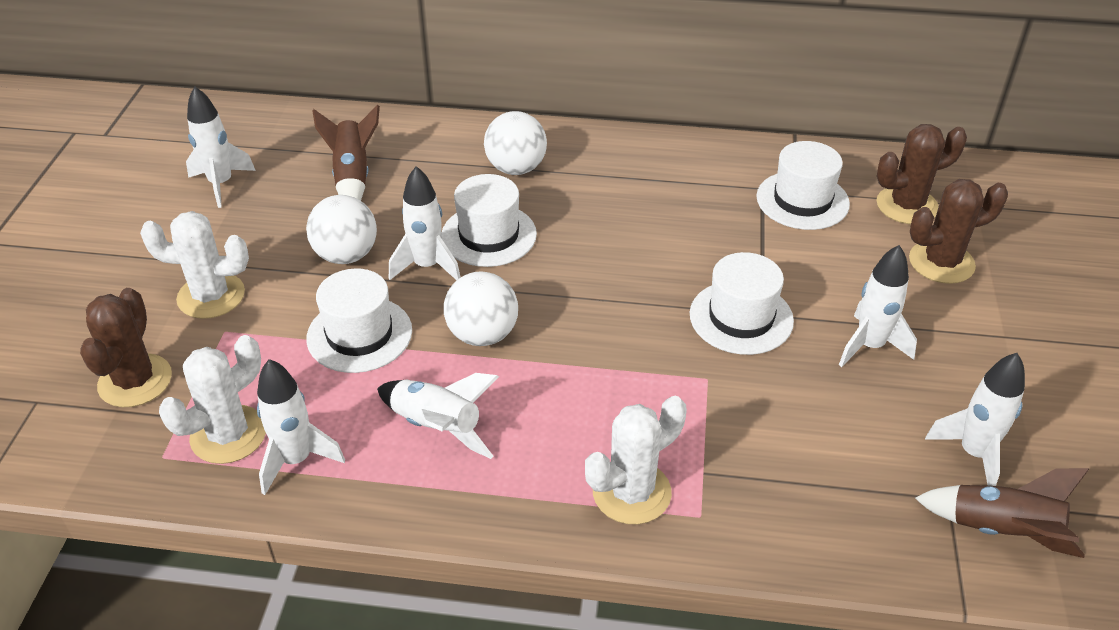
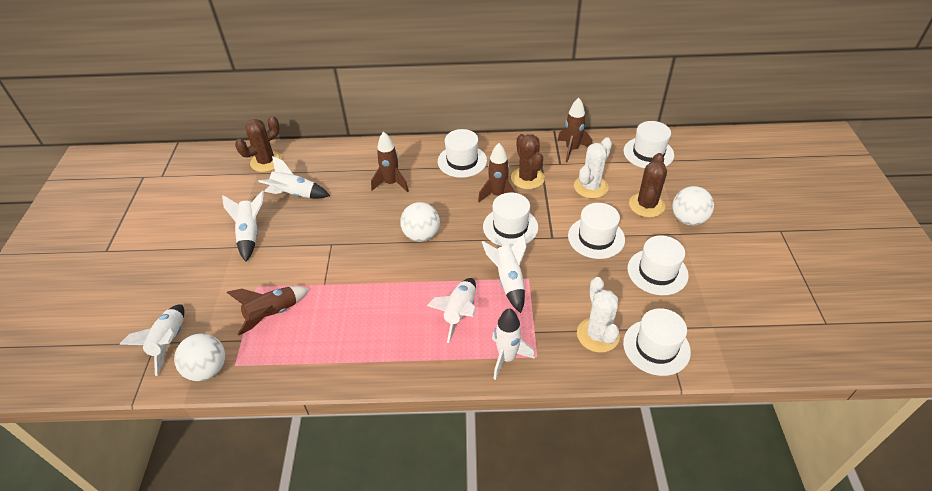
brown rocket: [313,105,380,201] [915,468,1089,558] = 2 -> [226,286,309,335] [371,132,409,192] [478,143,515,202] [558,98,592,162] = 4
white cactus: [140,211,249,319] [159,335,266,464] [585,396,687,524] = 3 -> [574,137,612,199] [577,277,620,353] = 2
white hat: [306,268,412,373] [441,174,537,267] [690,252,794,355] [756,141,850,230] = 4 -> [438,129,487,178] [483,193,538,247] [568,203,625,259] [623,121,674,168] [623,308,691,376] [628,235,689,295] = 6

